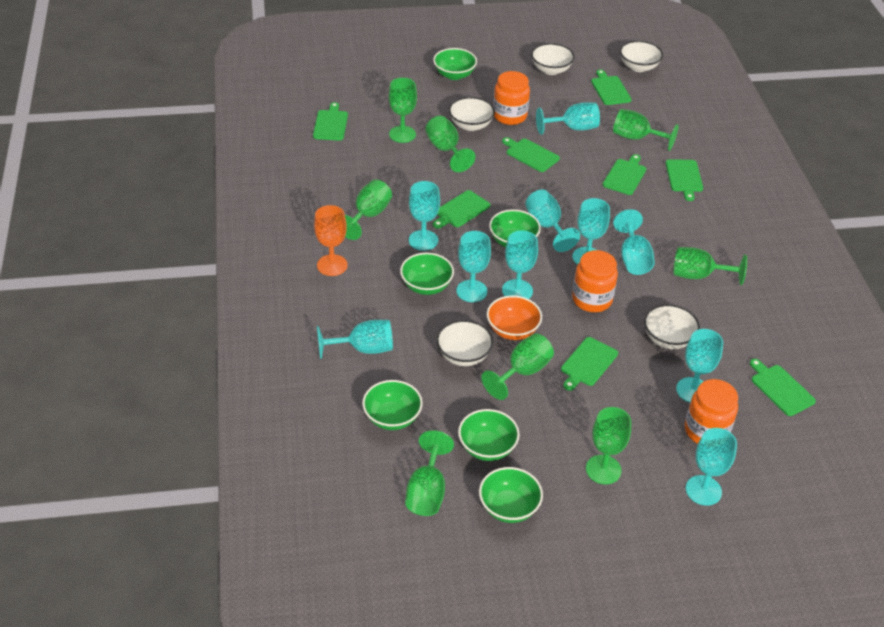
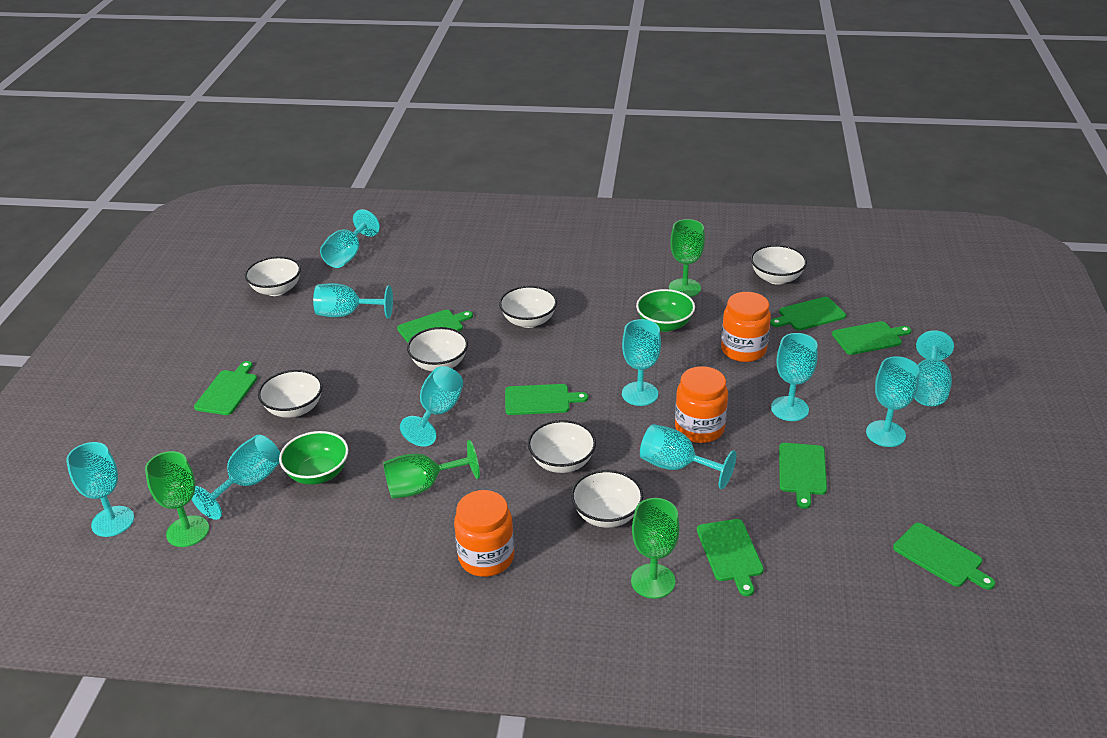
green bowl: [362,380,423,430] [400,252,454,295] [433,48,477,80] [458,409,520,461] [479,467,543,523] [489,209,541,247] = 6 -> [279,431,349,485] [636,289,695,332] = 2
green goblet: [345,180,392,240] [389,78,417,143] [405,430,454,516] [426,116,475,172] [481,333,554,400] [586,407,631,484] [613,109,679,151] [674,247,747,285] = 8 -> [145,451,209,547] [384,440,480,499] [631,498,679,599] [669,219,705,297] = 4
orange bowl: [487,295,542,340] = 1 -> none = 0
orange goblet: [314,205,348,276] = 1 -> none = 0
white bowl: [436,320,493,366] [449,97,495,131] [531,43,575,75] [620,41,663,72] [644,304,700,349] = 5 -> [245,256,301,296] [258,370,323,418] [407,327,468,371] [499,286,557,328] [528,420,596,473] [571,470,643,528] [751,245,807,285] = 7

